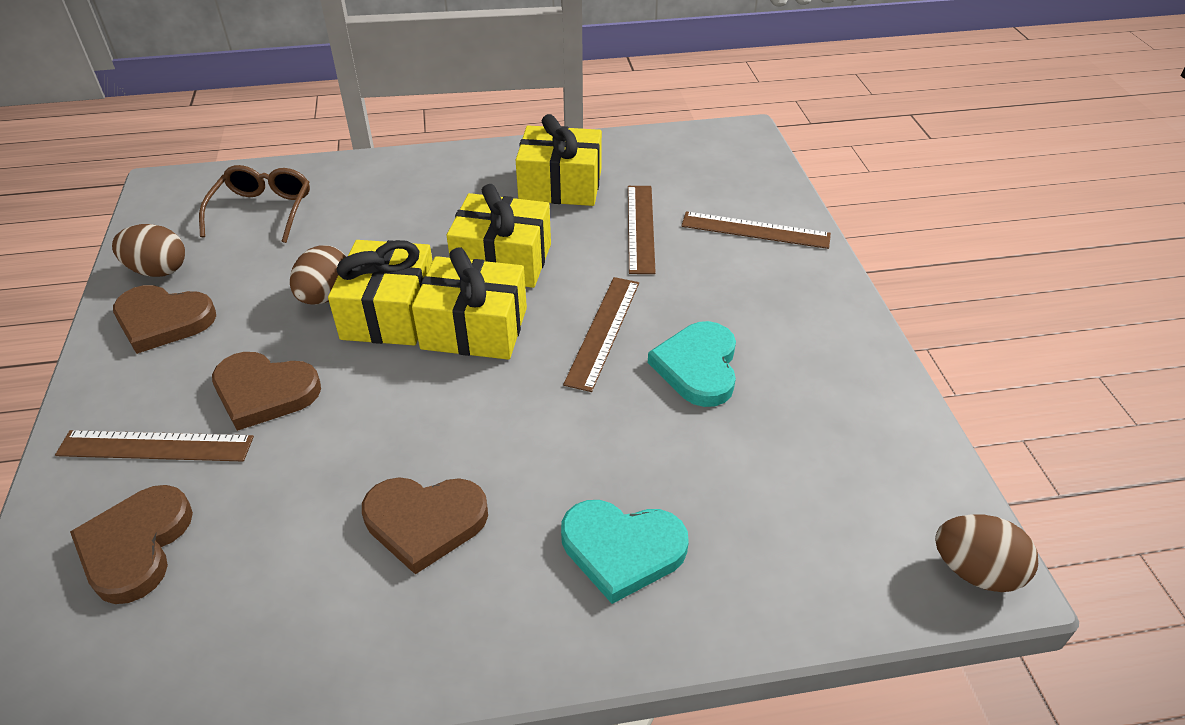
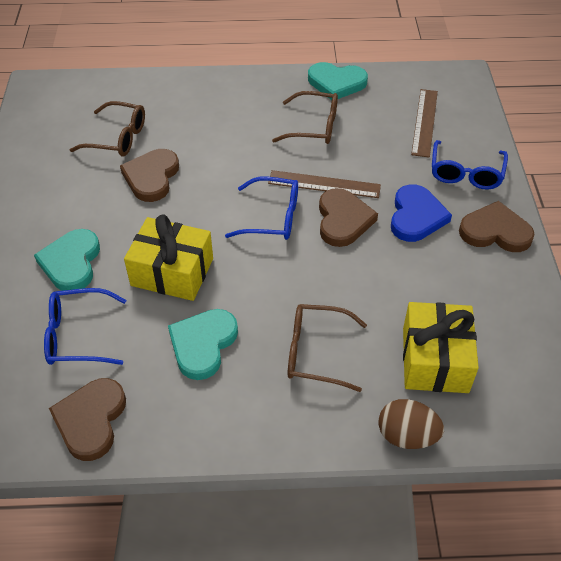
blue glasses: none = 0 -> [44,288,126,365] [225,177,298,240] [432,140,508,190] = 3
blue heart: none = 0 -> [391,184,452,242] = 1
brown egg: [112,224,185,277] [290,245,346,305] [935,514,1038,592] = 3 -> [378,399,444,449] = 1
brown glasses: [199,165,310,243] = 1 -> [70,101,145,156] [272,91,338,144] [288,304,367,392] = 3
brown ruler: [55,430,254,461] [563,277,639,392] [628,186,656,274] [681,211,831,249] = 4 -> [268,170,381,198] [411,89,438,158] = 2
turquoise heart: [561,500,689,604] [648,321,736,407] = 2 -> [34,229,100,291] [168,309,238,380] [308,62,368,100] = 3
yellow gift: [328,240,433,345] [412,247,527,360] [447,184,551,288] [516,114,602,206] = 4 -> [124,214,213,301] [403,302,479,393] = 2

